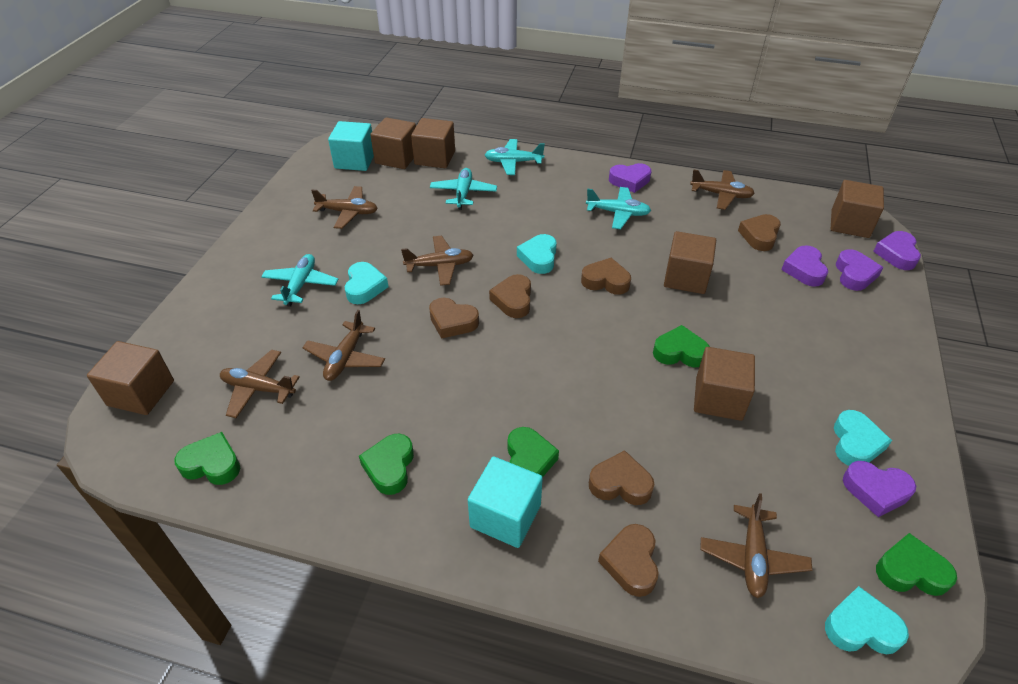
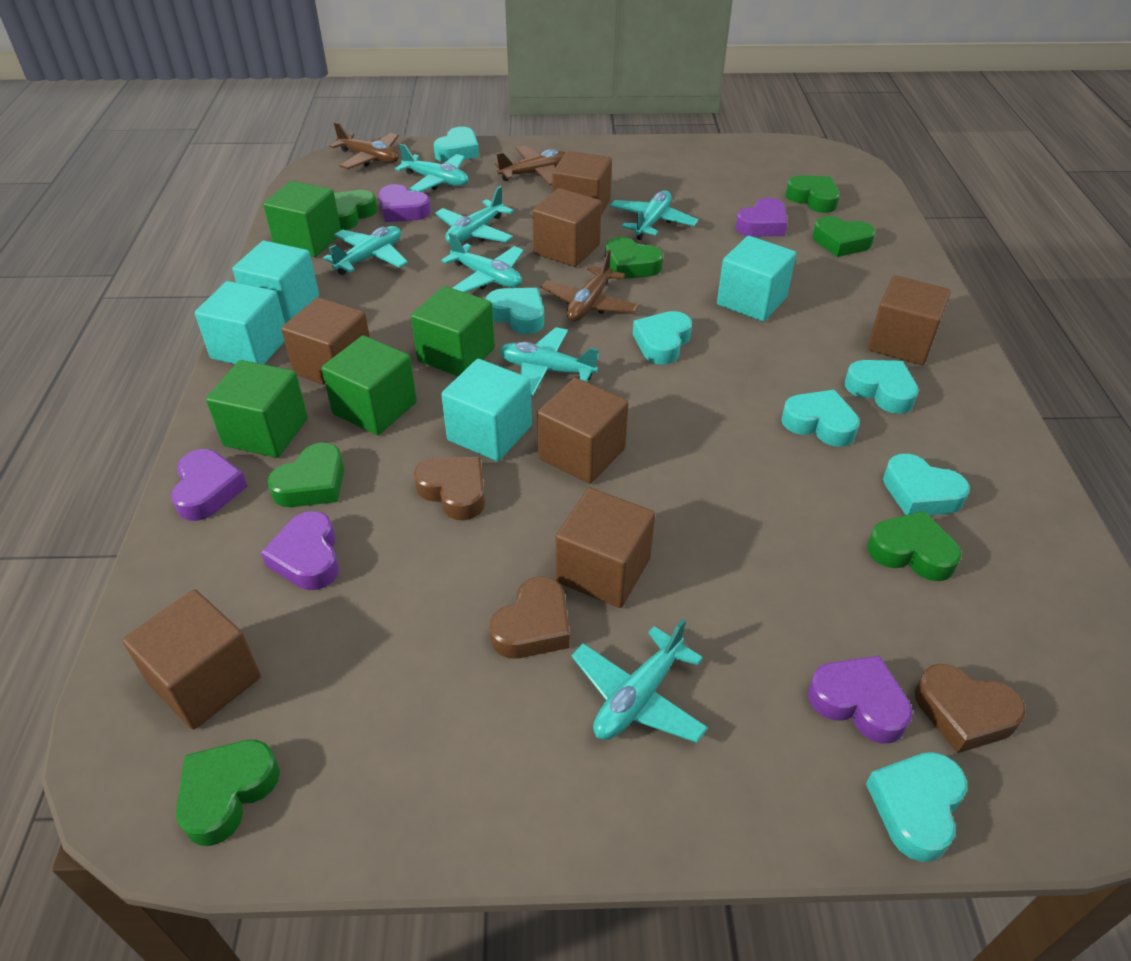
brown cube: [87,341,174,415] [370,117,416,169] [411,118,455,168] [664,231,716,294] [694,347,755,421] [831,180,884,238] = 6 -> [123,590,261,730] [281,297,370,385] [532,188,601,267] [537,378,629,484] [552,151,612,215] [556,488,655,608] [867,275,951,365] = 7
brown heart: [429,297,479,339] [489,274,531,318] [581,258,631,295] [589,450,655,505] [598,524,659,597] [738,214,781,251] = 6 -> [414,457,485,520] [490,576,570,659] [915,664,1026,753] = 3
brown plane: [220,350,300,418] [302,310,385,381] [311,186,378,229] [401,236,474,286] [690,169,755,210] [700,493,812,598] = 6 -> [329,122,399,169] [495,146,566,185] [541,250,638,321] = 3
green cube: none = 0 -> [206,360,308,458] [263,181,341,257] [321,335,417,435] [411,286,495,376] = 4
green heart: [174,432,240,485] [359,434,414,495] [508,427,559,477] [653,325,710,367] [876,533,957,596] = 5 -> [176,740,280,846] [267,443,344,507] [334,190,377,230] [605,237,663,279] [786,175,840,213] [812,216,876,257] [867,511,962,581] = 7
turquoise cube: [328,121,374,171] [468,456,543,548] = 2 -> [195,281,285,364] [232,241,319,323] [441,359,532,461] [717,236,796,322] = 4
turquoise heart: [345,262,389,304] [517,234,557,274] [825,586,909,655] [834,410,892,466] = 4 -> [434,127,479,162] [486,288,544,334] [633,311,692,365] [781,390,860,447] [845,360,919,414] [866,752,967,862] [883,454,970,515] = 7
turquoise plane: [261,254,338,307] [430,168,497,210] [485,139,545,175] [586,187,651,229] = 4 -> [323,226,408,275] [395,144,468,192] [435,186,514,244] [441,232,523,293] [499,327,599,397] [571,619,708,743] [610,190,698,240] = 7

